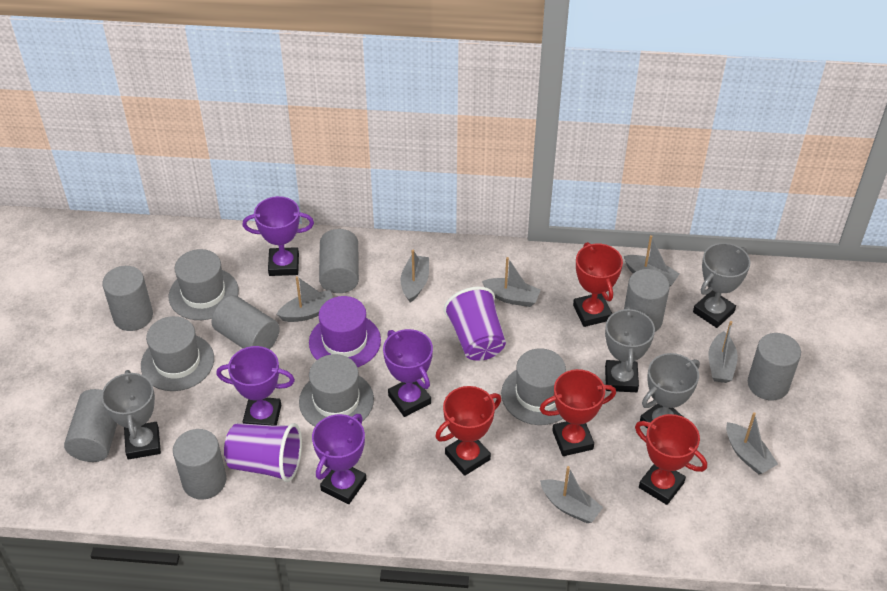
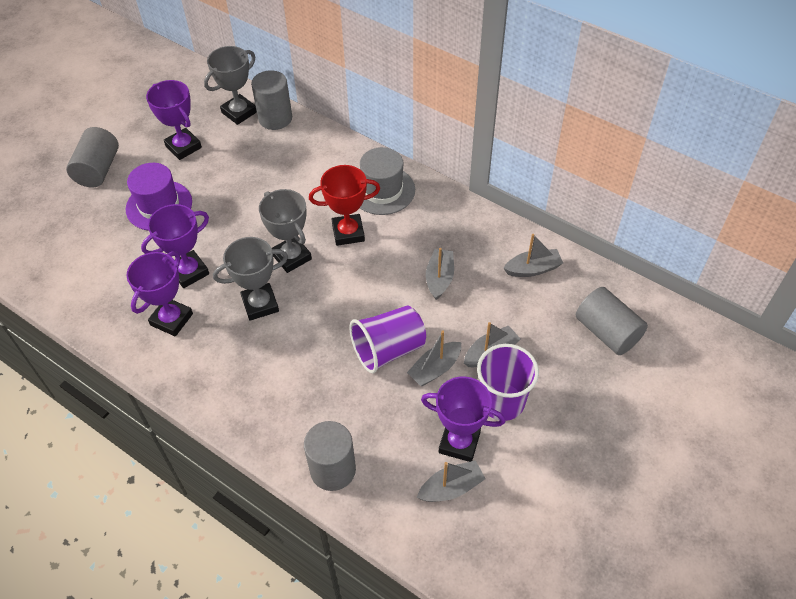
grey boat: [276,276,334,322] [401,250,429,303] [482,257,541,307] [540,466,603,523] [624,235,679,286] [708,321,738,383] [726,412,778,475] = 7 -> [407,331,461,386] [417,460,486,502] [426,248,454,300] [464,322,521,367] [503,234,563,277] = 5
grey cylinder: [64,389,117,462] [102,266,153,331] [173,429,226,500] [212,295,280,349] [319,229,359,293] [624,269,670,332] [748,333,801,400] = 7 -> [66,127,119,188] [251,70,292,130] [304,421,356,491] [576,287,648,355] = 4
grey hat: [141,316,214,391] [169,249,239,320] [299,354,374,426] [501,348,566,425] = 4 -> [360,147,415,215] = 1
grey trophy: [101,370,161,460] [605,307,655,392] [640,353,700,429] [693,243,751,328] = 4 -> [204,46,257,125] [213,237,288,321] [259,189,312,273] = 3
red trophy: [435,386,501,476] [540,369,616,456] [573,242,623,327] [635,414,707,505] = 4 -> [309,165,380,246] = 1

